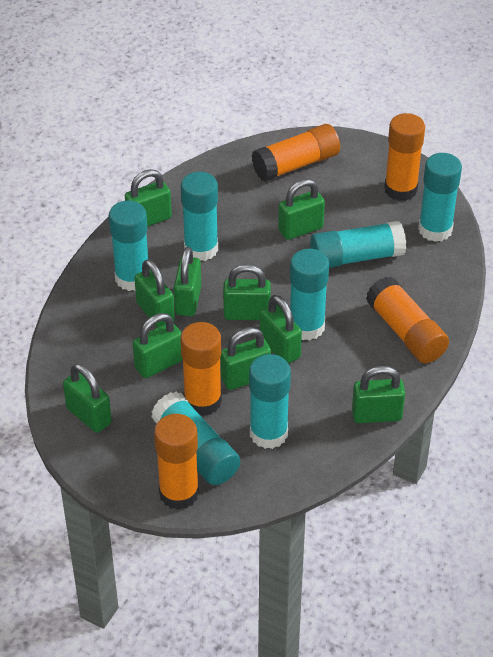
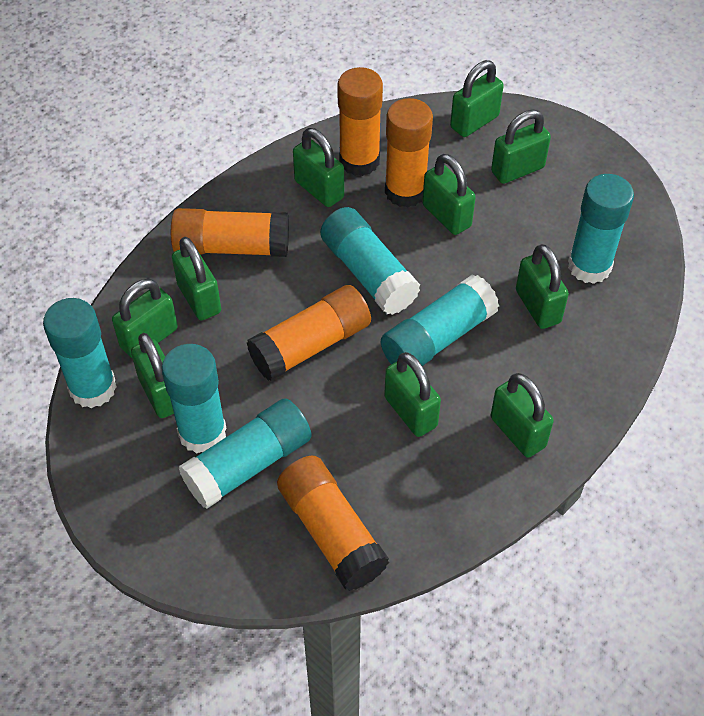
turquoise glue stick: [109,201,148,291] [151,391,240,485] [181,172,218,261] [249,354,291,449] [290,249,329,340] [310,221,406,268] [418,153,462,242] = 7 -> [43,298,117,408] [161,344,227,454] [179,398,312,509] [320,207,420,315] [381,274,499,366] [568,174,634,284] = 6

